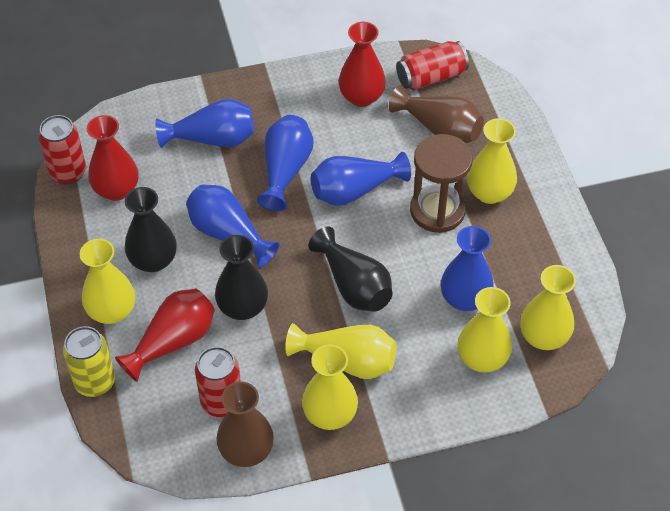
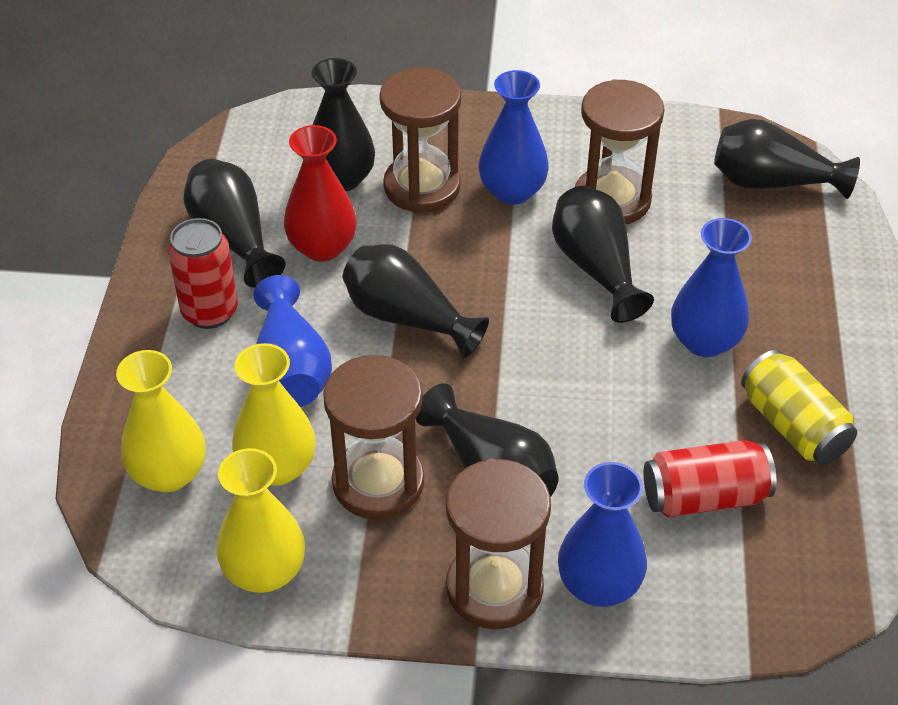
black vase: [125,187,177,272] [215,235,268,320] [308,226,392,312] = 3 -> [183,159,286,288] [311,58,375,191] [343,244,489,358] [416,383,559,496] [552,186,654,323] [714,119,860,199] = 6
blue vase: [155,99,254,148] [186,184,280,268] [257,115,314,211] [311,152,411,206] [441,226,494,311] = 5 -> [253,275,332,407] [479,70,549,205] [558,462,647,607] [671,218,752,357] = 4
brown hourglass: [410,134,473,233] = 1 -> [323,354,424,520] [380,67,461,213] [446,459,551,629] [575,79,664,224] = 4
brown vase: [216,382,274,467] [389,85,484,143] = 2 -> none = 0
red can: [39,115,86,185] [195,347,241,417] [396,41,469,90] = 3 -> [168,218,238,329] [643,440,776,517] = 2
red vase: [87,115,138,201] [115,288,215,382] [339,22,386,107] = 3 -> [284,125,357,262] = 1
yellow vase: [80,239,135,324] [285,323,396,379] [302,344,358,430] [458,287,512,373] [467,118,517,204] [520,265,576,350] = 6 -> [116,350,205,492] [216,448,305,593] [232,343,316,486] = 3

